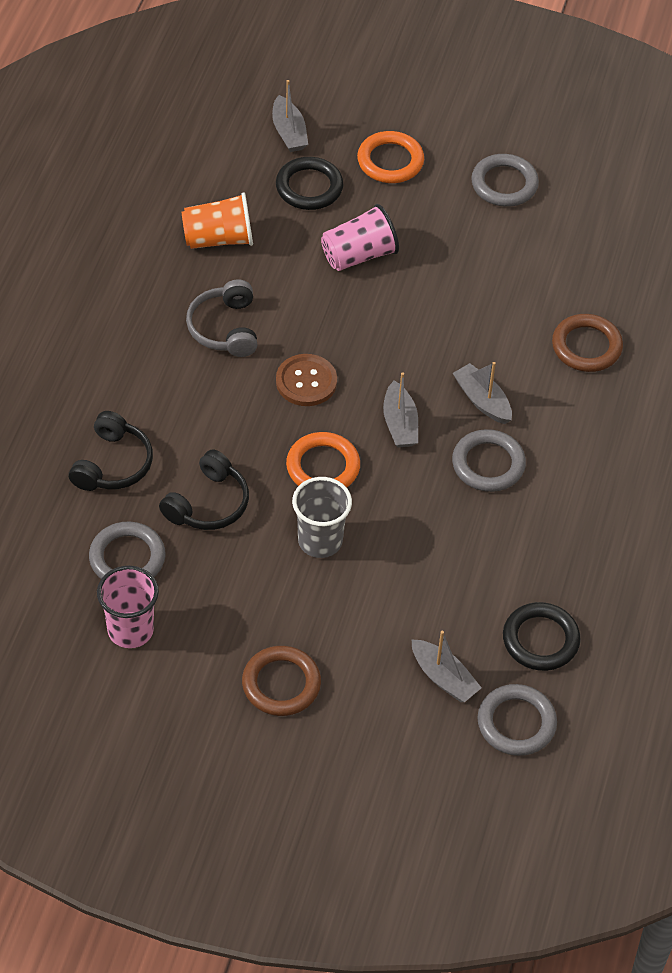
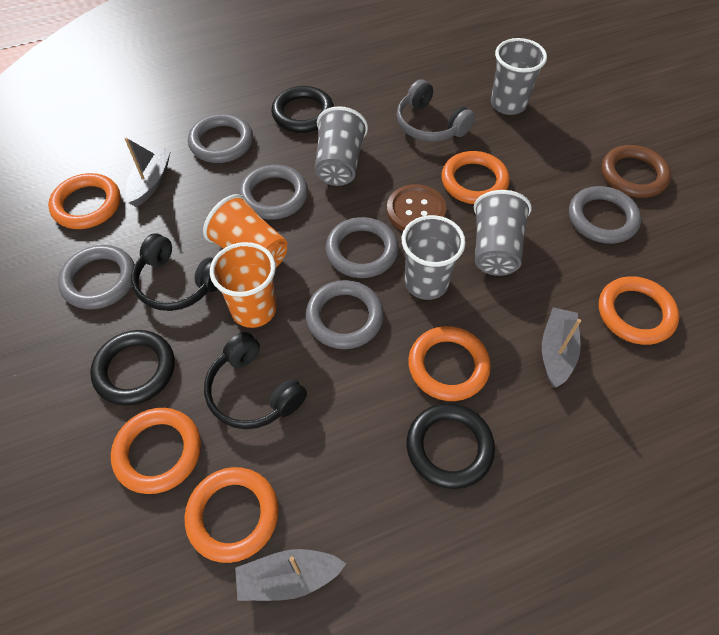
black ring: [276,157,344,210] [503,602,581,671] = 2 -> [90,330,175,406] [272,86,334,133] [407,403,495,489] = 3
brown ring: [242,646,321,716] [552,314,623,372] = 2 -> [601,145,671,198] = 1
grey boat: [272,80,308,152] [383,372,418,448] [412,631,482,702] [453,362,512,424] = 4 -> [125,138,171,207] [235,549,346,601] [542,307,581,388] = 3
grey cup: [292,477,352,558] = 1 -> [314,106,368,186] [402,215,466,300] [474,190,532,276] [491,38,547,115] = 4
grey ring: [89,522,166,579] [452,429,526,492] [471,154,539,207] [477,684,557,756] = 4 -> [58,245,135,310] [188,113,253,163] [239,165,308,220] [306,280,384,349] [326,217,399,278] [569,186,641,244] = 6
orange cup: [182,192,253,249] = 1 -> [203,194,287,268] [210,242,277,328] = 2
orange ring: [286,432,360,487] [357,131,424,183] = 2 -> [48,173,121,229] [111,408,201,494] [185,467,279,563] [408,326,491,401] [441,151,510,204] [599,276,679,345] = 6
pink cup: [97,565,159,648] [321,204,399,271] = 2 -> none = 0

